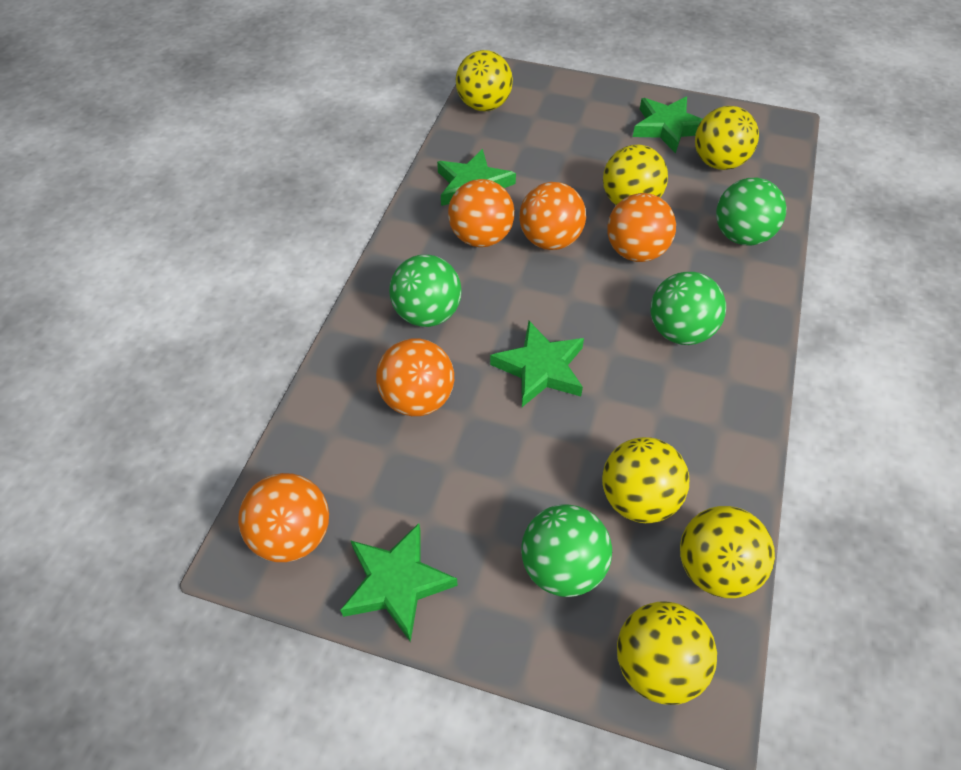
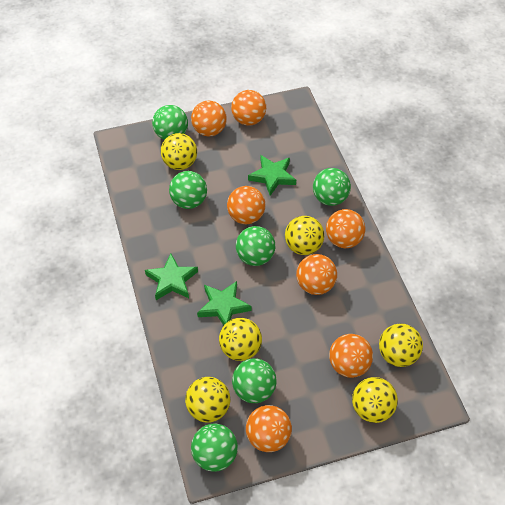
green ball: [389,255,462,327] [521,505,612,597] [651,272,726,345] [716,178,786,245] = 4 -> [152,105,188,140] [169,171,207,209] [191,423,238,472] [232,358,277,403] [236,226,275,266] [313,168,351,206] = 6
green star: [340,523,458,642] [437,149,516,206] [490,321,584,407] [633,97,702,154] = 4 -> [145,254,198,300] [197,281,252,326] [248,155,296,196] = 3
orange ball: [238,473,329,562] [376,338,454,416] [448,179,515,247] [519,182,586,250] [607,193,676,262] = 5 -> [191,101,227,136] [227,186,265,224] [231,90,266,126] [246,405,292,452] [296,254,337,295] [326,209,365,248] [329,334,373,378] = 7

